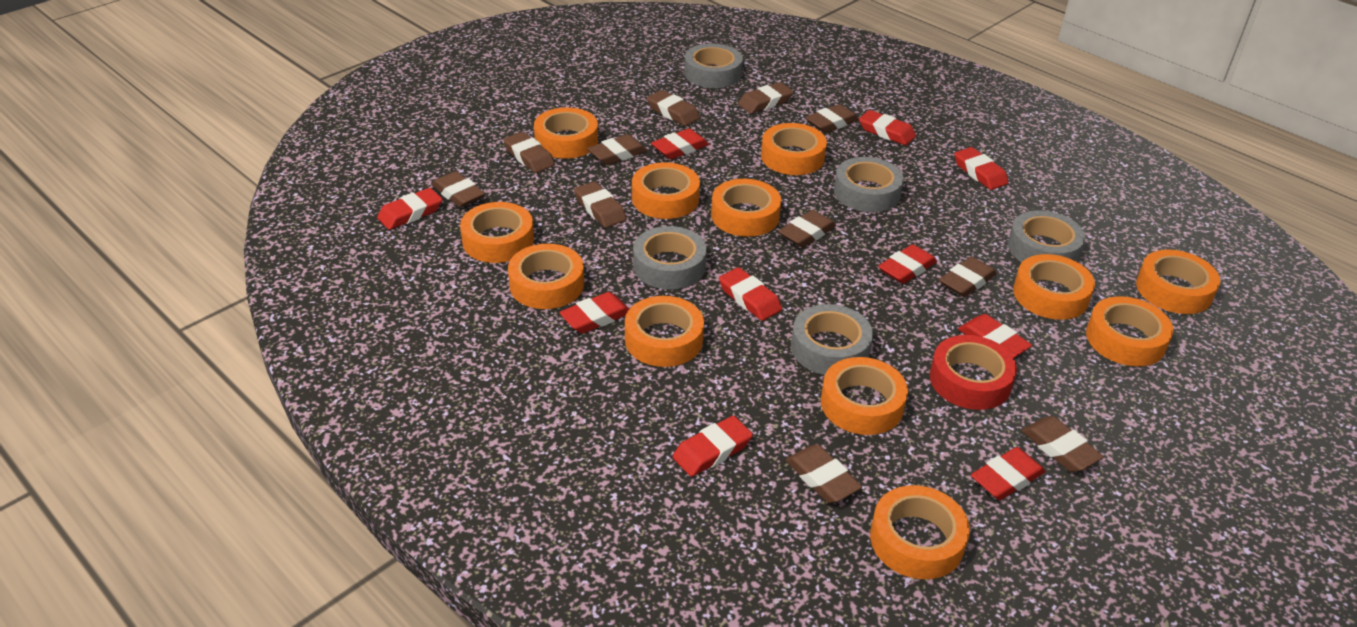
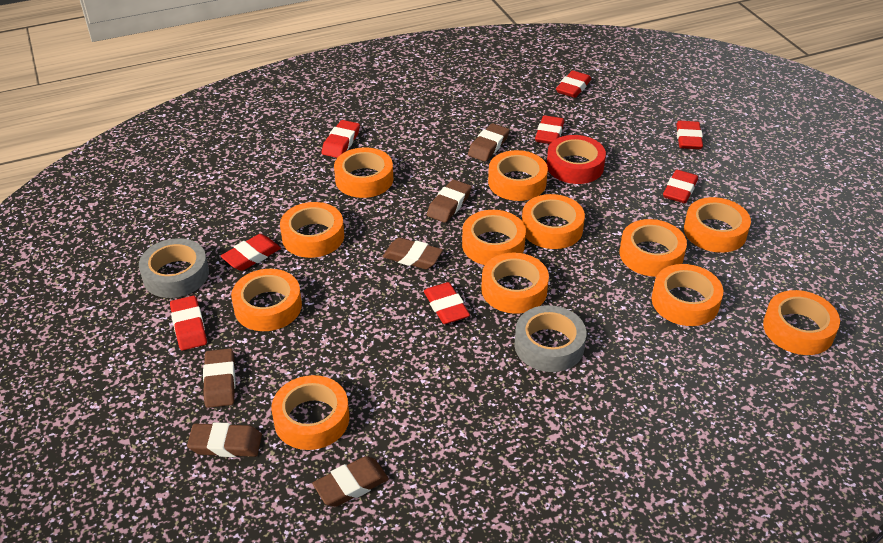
brown eraser: [432,171,485,208] [503,132,555,173] [574,181,627,228] [587,134,647,165] [647,90,700,126] [738,82,793,114] [778,210,836,248] [786,444,862,503] [805,104,859,133] [939,257,997,297] [1022,416,1104,472] = 11 -> [187,422,262,457] [203,348,235,408] [312,456,389,507] [383,238,443,269] [427,179,472,223] [468,123,509,162] = 6
grey tape: [633,226,707,289] [684,43,743,88] [791,304,873,375] [834,157,904,212] [1008,210,1085,262] = 5 -> [139,238,209,298] [514,305,586,372] = 2
red eraser: [377,188,442,230] [559,292,629,333] [651,129,709,159] [673,416,753,477] [719,267,782,321] [859,110,916,145] [878,244,937,284] [954,147,1009,190] [958,314,1032,358] [971,447,1046,500] = 10 -> [170,296,207,351] [221,234,281,271] [322,120,360,158] [424,282,470,324] [535,115,564,144] [556,70,591,98] [663,170,698,203] [676,121,703,149] = 8

